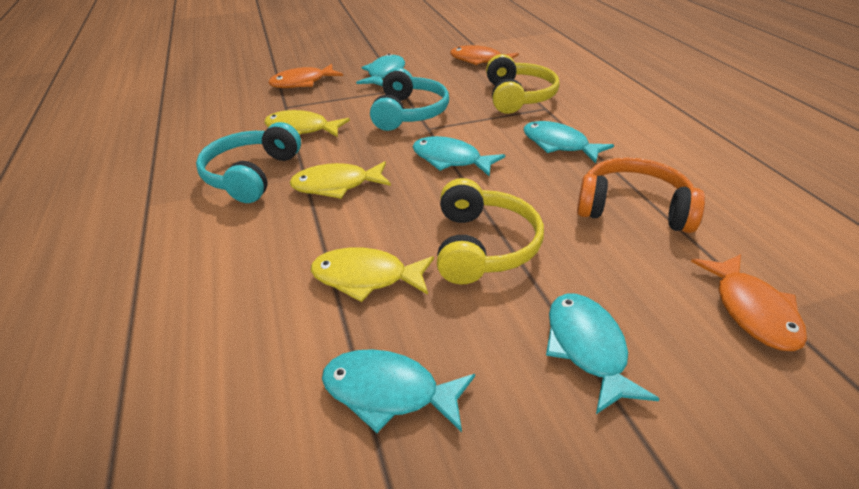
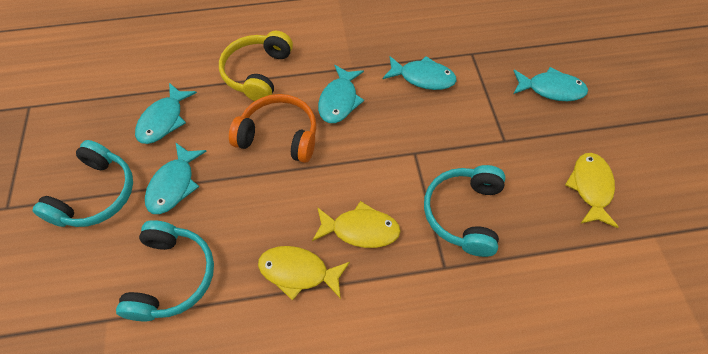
orange fish: [268,64,343,88] [450,45,519,65] [691,254,807,351] = 3 -> none = 0
turquoise headphones: [196,122,301,203] [370,68,449,131] = 2 -> [32,140,133,227] [116,220,214,321] [424,165,505,257] = 3
yellow headphones: [437,178,544,285] [486,54,560,114] = 2 -> [219,31,293,101] = 1

